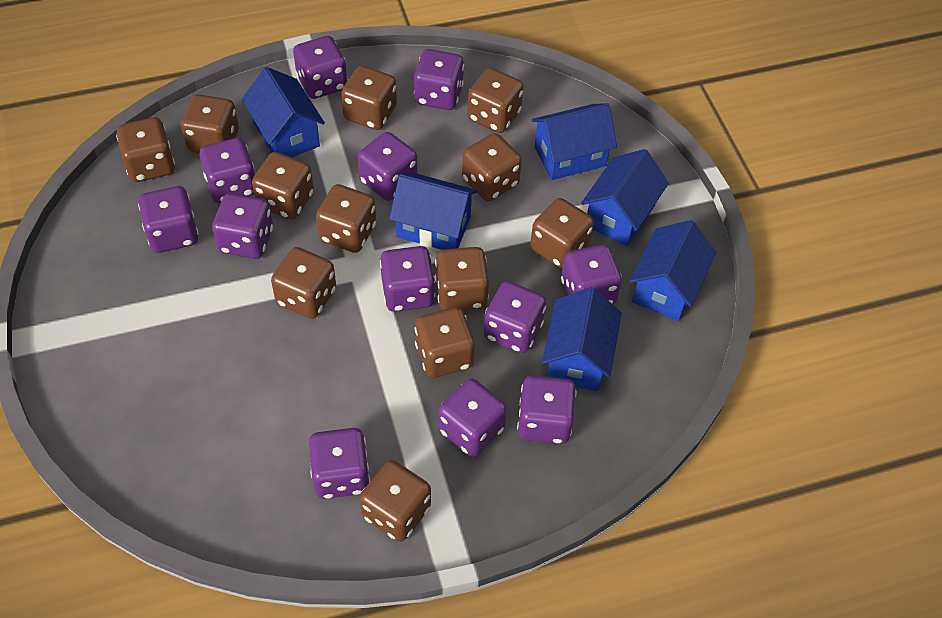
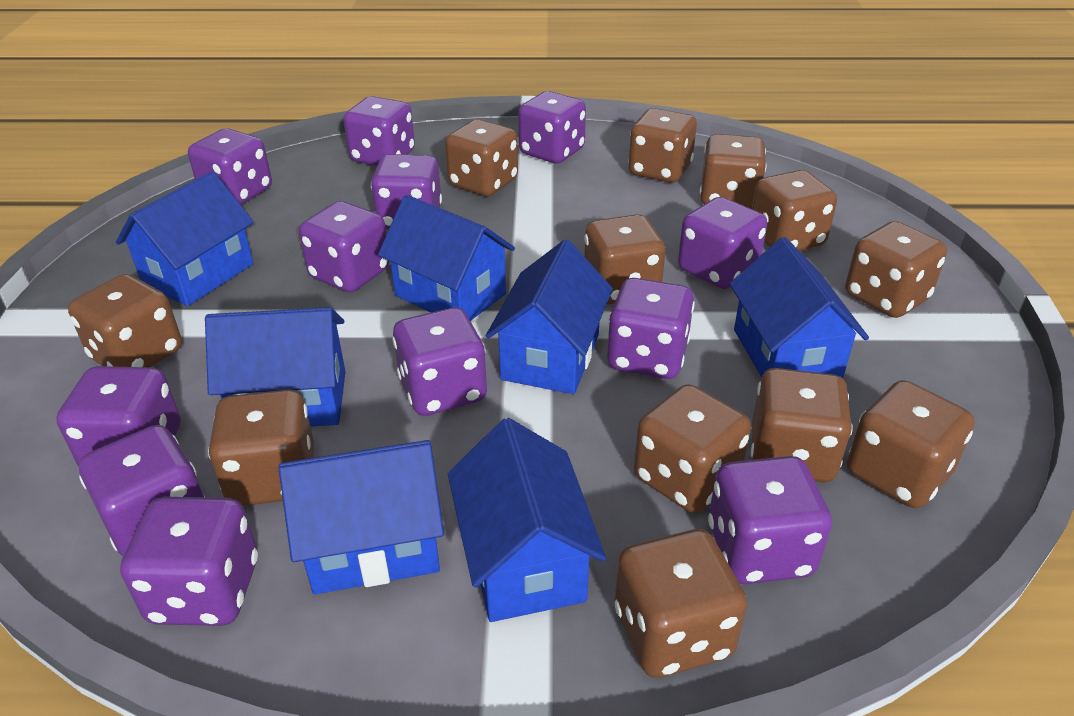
blue house: [242,67,325,157] [389,172,477,250] [531,103,617,180] [542,287,622,391] [581,149,669,246] [630,220,716,321] = 6 -> [116,171,254,306] [205,307,345,427] [279,440,444,594] [378,195,515,321] [448,418,606,622] [486,240,613,394] [729,237,869,378] = 7

